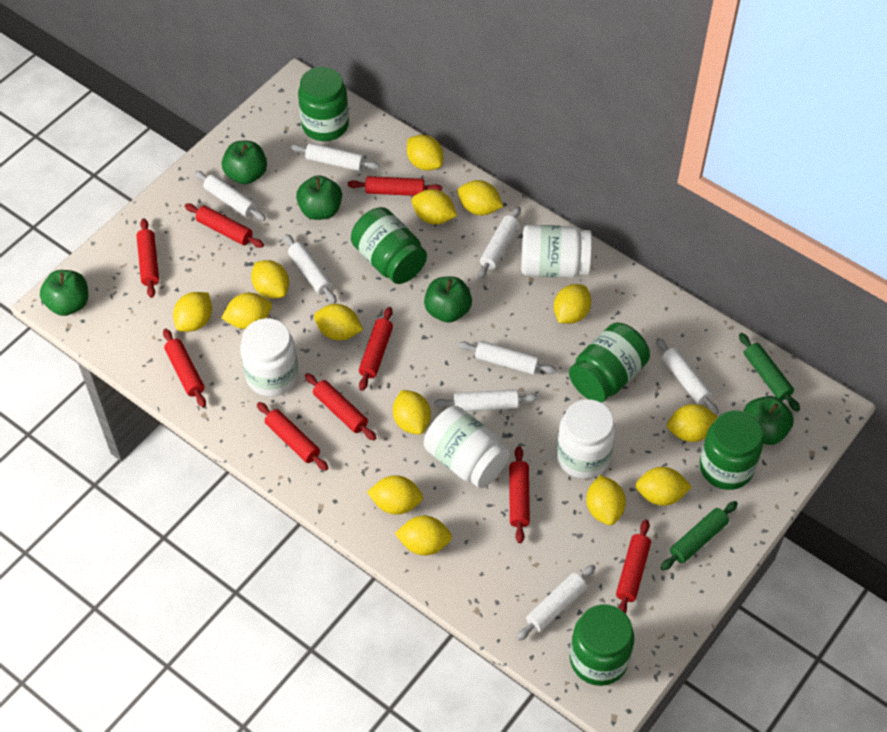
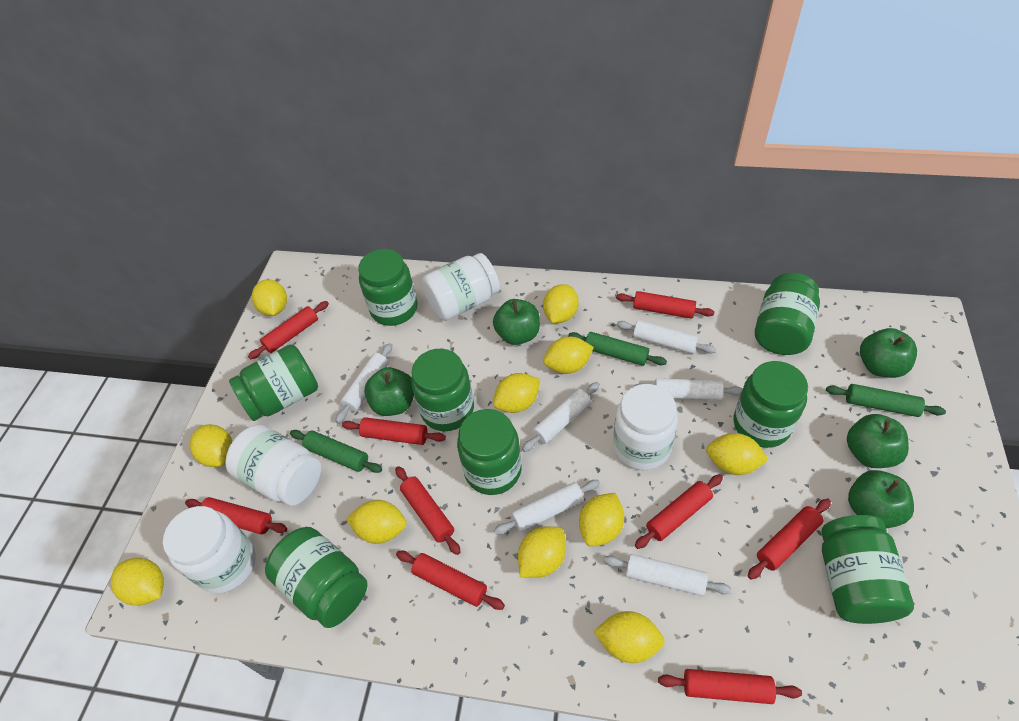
green jar: [298,67,349,141] [351,207,427,284] [569,323,650,402] [570,604,634,686] [700,410,763,490] = 5 -> [229,344,318,421] [265,527,368,628] [358,249,417,326] [411,349,474,431] [457,409,522,495] [734,361,808,448] [755,273,820,355] [821,515,914,624] = 8
green rolling pin: [661,501,738,571] [739,333,800,412] = 2 -> [290,430,382,473] [568,332,667,366] [826,384,946,417] = 3
white rolling pin: [195,171,266,221] [284,234,337,303] [290,143,380,171] [434,389,538,411] [458,341,557,375] [478,207,521,279] [516,565,596,641] [656,338,719,415] = 8 -> [336,343,392,423] [494,480,600,535] [522,382,600,452] [603,554,732,596] [617,320,716,354] [634,378,743,400] = 6
yellow lemon: [173,292,212,332] [221,293,272,329] [251,260,289,299] [314,304,363,340] [367,475,423,515] [393,390,431,435] [395,516,452,555] [407,135,443,171] [412,189,457,224] [458,180,503,215] [554,284,591,324] [586,475,626,525] [635,467,692,506] [667,404,717,442] = 14 -> [111,558,164,606] [190,424,232,467] [252,279,287,316] [346,500,407,544] [493,373,540,413] [518,526,566,578] [543,284,579,323] [543,336,594,374] [579,493,624,547] [593,611,665,663] [706,433,769,475] = 11

